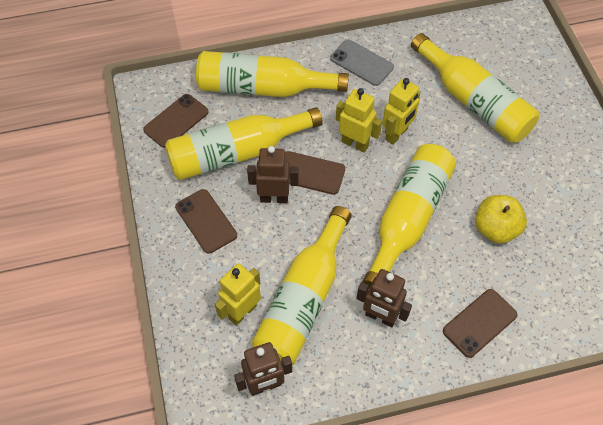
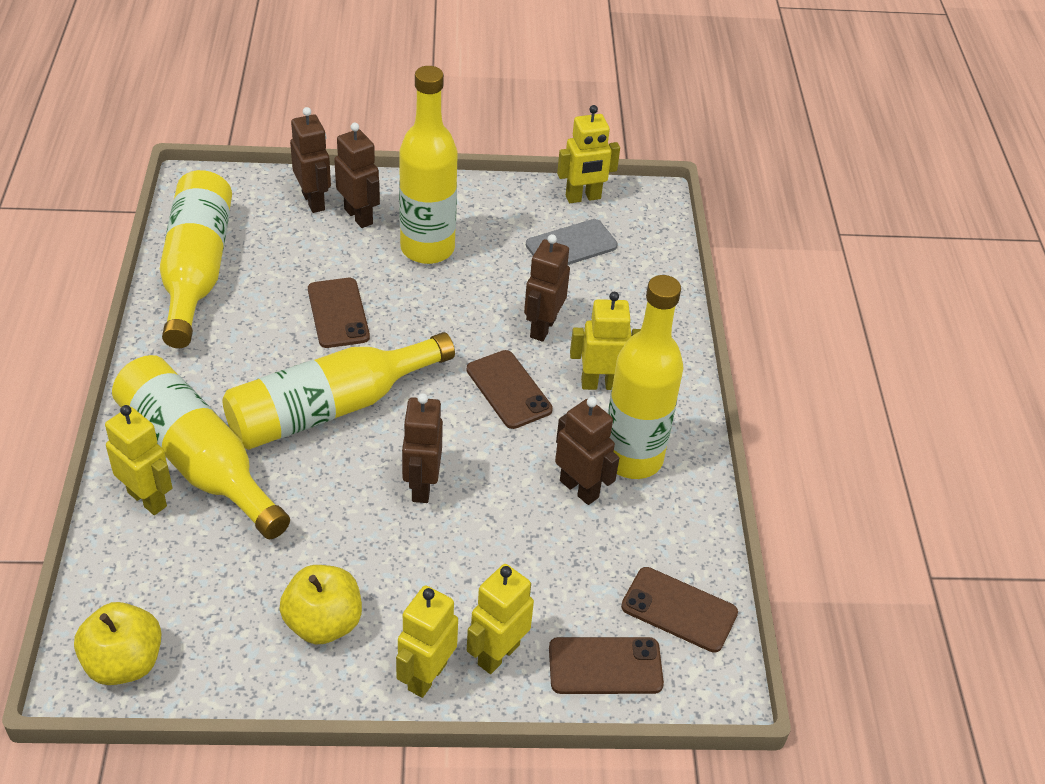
brown robot: [234,342,292,396] [247,146,298,203] [357,269,412,327] = 3 -> [290,107,331,213] [334,123,380,228] [402,393,443,503] [524,234,570,342] [555,397,619,505] = 5
yellow apple: [475,195,527,244] = 1 -> [74,602,162,685] [280,565,362,645] = 2
yellow robot: [215,263,261,326] [336,88,382,153] [382,78,420,145] = 3 -> [105,405,173,515] [396,585,458,698] [467,564,534,674] [557,105,620,203] [570,292,641,390] = 5

